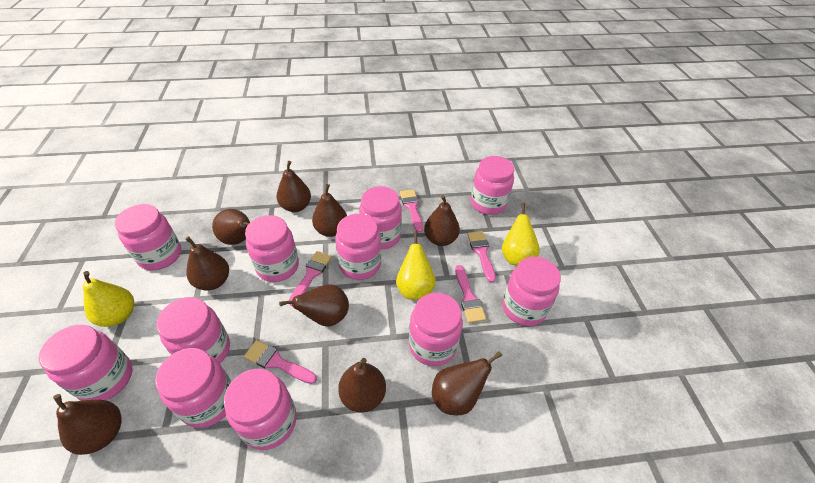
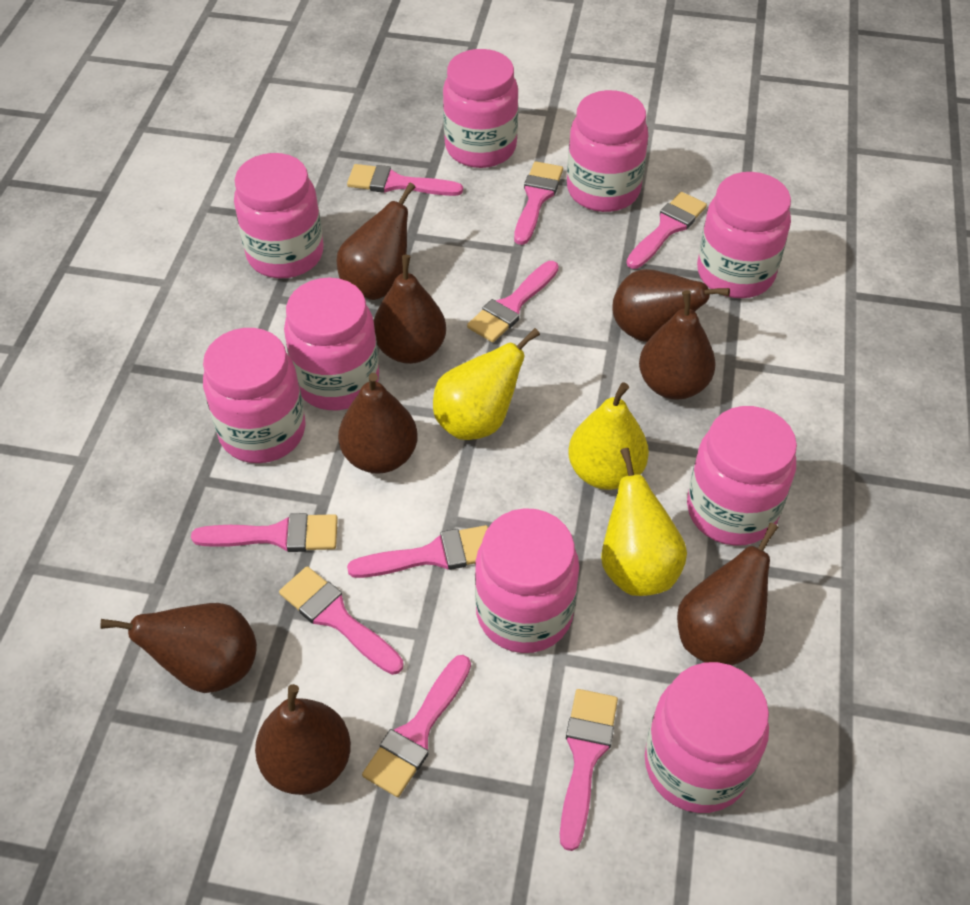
brown pear: [53,394,122,455] [185,236,229,290] [212,209,250,245] [277,161,311,212] [279,284,349,326] [312,184,347,237] [338,358,386,412] [424,195,460,246] [432,351,502,415] = 9 -> [100,603,257,693] [255,684,351,795] [336,183,416,300] [338,373,418,474] [374,255,446,364] [612,269,730,342] [639,290,716,400] [677,523,778,666] = 8
pink brush: [244,340,317,384] [289,251,332,306] [400,189,423,232] [455,265,486,323] [467,231,496,283] = 5 -> [191,513,338,552] [279,566,403,675] [347,164,463,196] [347,525,488,578] [362,655,471,797] [467,261,559,342] [514,161,563,245] [560,689,618,851] [626,192,707,269] = 9
pink jar: [39,325,132,401] [115,204,181,271] [155,348,232,428] [156,297,230,363] [224,369,297,450] [245,215,299,282] [335,214,381,280] [359,186,402,249] [409,293,463,366] [471,156,514,215] [502,256,561,326] = 11 -> [203,328,306,463] [234,153,323,278] [284,277,379,410] [443,49,518,168] [475,508,579,653] [567,90,649,212] [645,662,769,813] [687,406,797,546] [697,172,791,298] = 9

